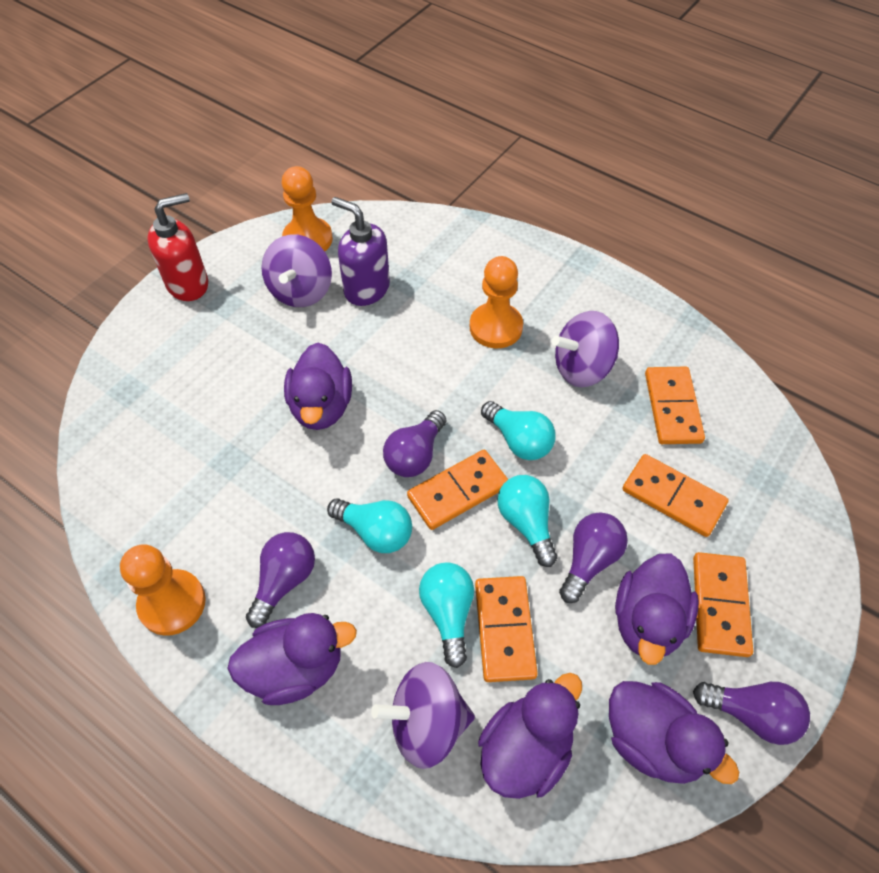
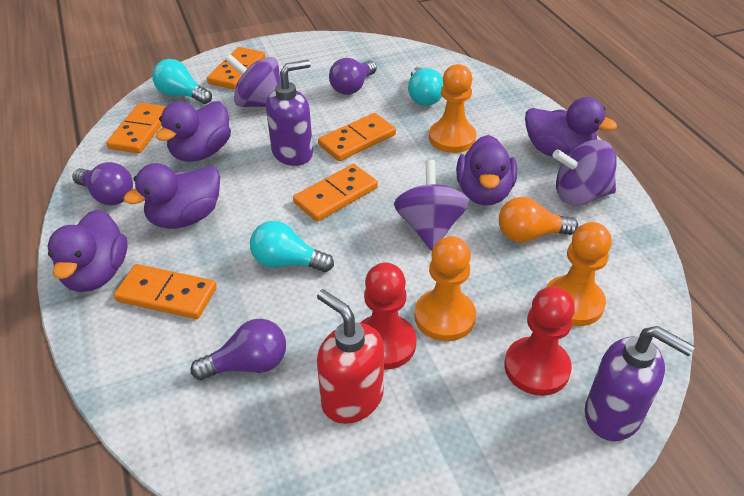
orange light bulb: none = 0 -> [499,197,578,242] = 1
purple light bulb: [246,532,315,628] [383,410,446,477] [559,512,628,603] [693,682,810,745] = 4 -> [72,162,133,205] [191,319,286,380] [329,58,377,95] = 3
purple soap dispenser: [331,197,390,306] = 1 -> [266,60,313,166] [585,326,695,441] = 2
red pawn: none = 0 -> [361,263,417,370] [504,287,575,396] = 2
turquoise light bulb: [327,499,412,553] [419,562,474,668] [481,401,556,460] [497,475,558,567] = 4 -> [152,59,212,104] [250,221,334,272] [408,67,443,106] = 3

